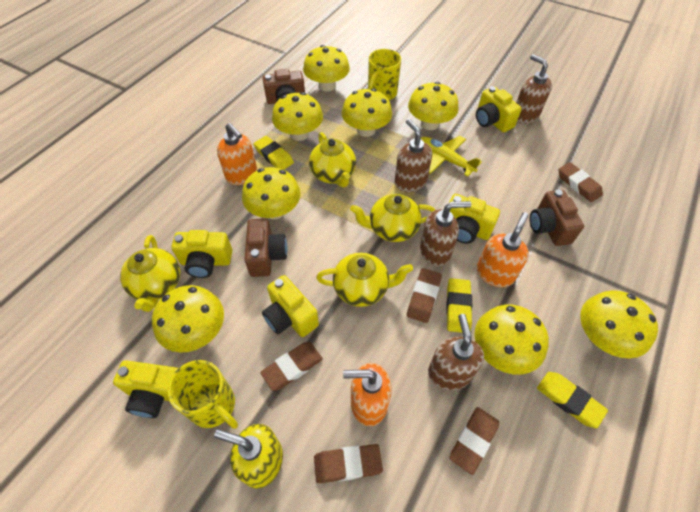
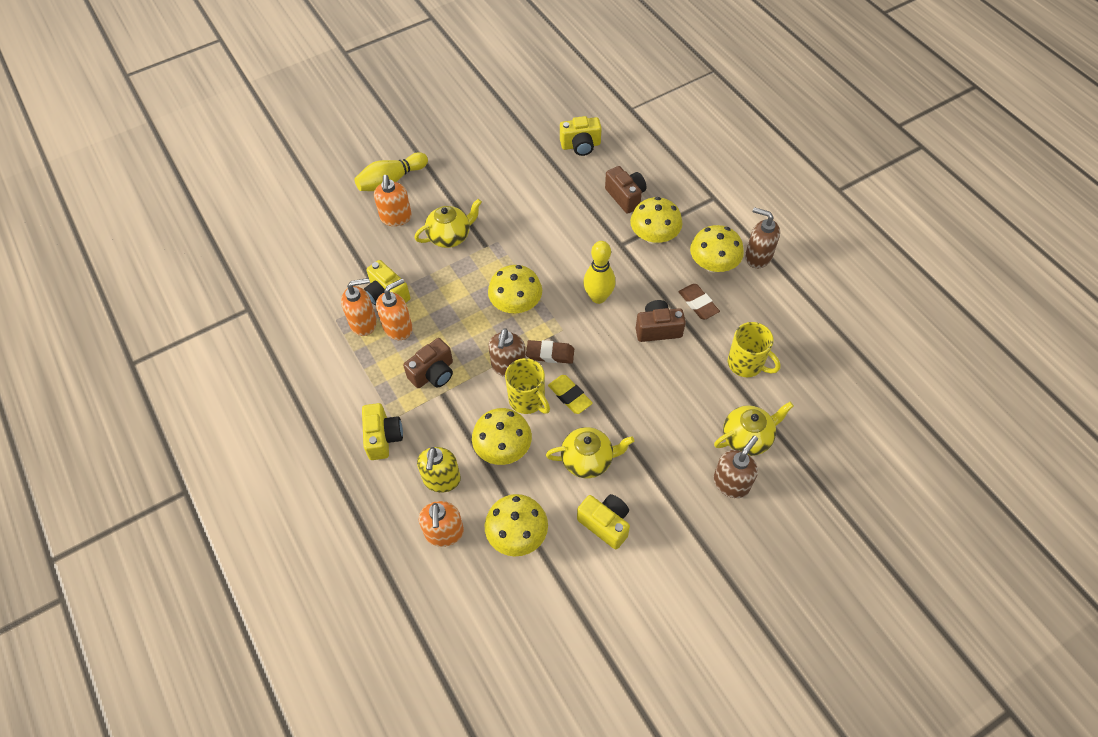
brown eraser: [260,342,323,391] [314,444,383,483] [407,268,442,323] [450,407,499,475] [558,162,603,202] = 5 -> [526,340,574,364] [679,284,720,319] = 2
brown soap dispenser: [394,119,432,192] [420,201,471,267] [428,314,484,390] [516,54,552,124] = 4 -> [488,328,526,377] [713,436,758,498] [745,207,780,268] = 3
orange soap dispenser: [217,123,257,185] [343,363,392,426] [477,212,529,287] = 3 -> [341,278,377,336] [374,175,412,226] [376,279,413,340] [419,501,464,547] = 4
yellow bowling pin: none = 0 -> [354,152,428,191] [583,241,616,304] = 2
yellow camera: [113,360,179,418] [171,230,232,278] [262,275,319,337] [449,194,500,244] [476,87,522,132] = 5 -> [362,403,403,460] [364,260,410,306] [560,116,602,156] [577,494,630,550] = 4
yellow eraser: [253,136,294,170] [446,278,472,333] [537,372,608,428] = 3 -> [548,375,593,414] = 1
yellow mushroom: [152,285,224,352] [242,167,301,220] [272,92,323,141] [303,45,350,91] [342,88,392,137] [408,82,459,130] [474,305,549,375] [580,290,658,359] = 8 -> [472,408,532,465] [485,494,548,556] [488,265,542,313] [630,197,682,244] [690,225,744,273] = 5
yellow plane: [421,136,482,177] = 1 -> none = 0
yellow teapot: [120,235,180,312] [309,132,356,187] [316,253,413,307] [350,194,435,242] = 4 -> [414,199,482,248] [546,427,634,478] [714,402,794,456] = 3

